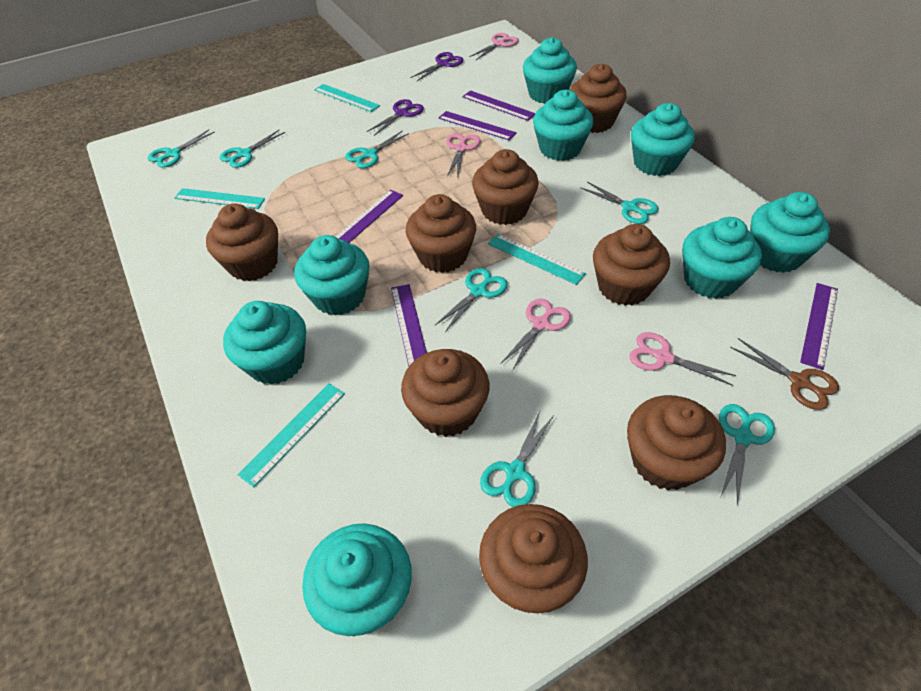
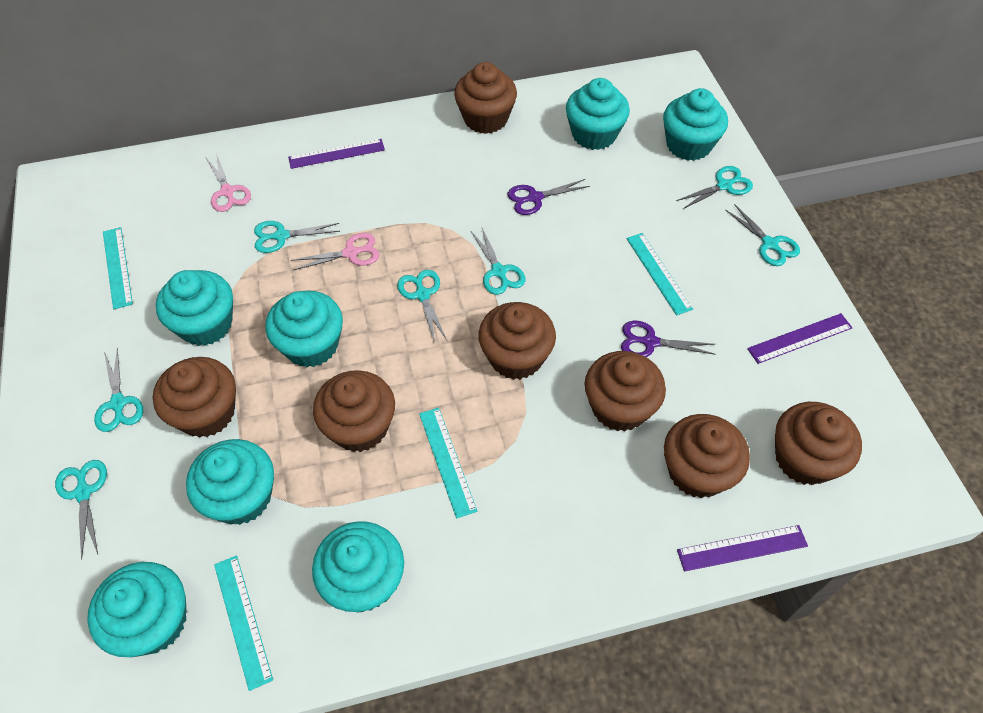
brown cupcake: [206,203,278,281] [401,349,489,437] [406,194,476,273] [472,149,539,225] [479,504,588,614] [570,64,627,133] [593,224,670,306] [627,395,726,490] = 8 -> [153,357,236,438] [313,370,395,452] [454,62,517,134] [478,302,556,380] [584,351,666,431] [664,414,750,498] [775,402,862,485] = 7
brown scissors: [730,338,839,410] = 1 -> none = 0
pink scissors: [446,134,481,176] [469,33,519,60] [501,299,571,370] [629,332,736,386] = 4 -> [206,153,251,212] [291,233,380,270] = 2
purple ruler: [335,190,403,243] [391,284,427,366] [438,111,517,141] [462,90,535,121] [800,283,838,370] = 5 -> [288,139,385,169] [677,525,808,572] [747,313,853,364] = 3
turquoise cupcake: [223,301,306,385] [294,235,370,316] [302,523,412,637] [523,37,577,104] [533,90,593,161] [631,103,695,176] [682,217,762,299] [750,192,830,273] = 8 -> [87,562,187,658] [156,270,233,346] [186,439,274,525] [265,290,343,367] [312,521,404,613] [566,78,630,150] [663,88,728,161] = 7

